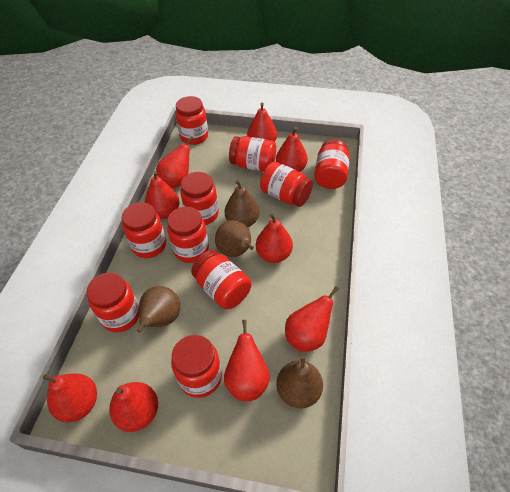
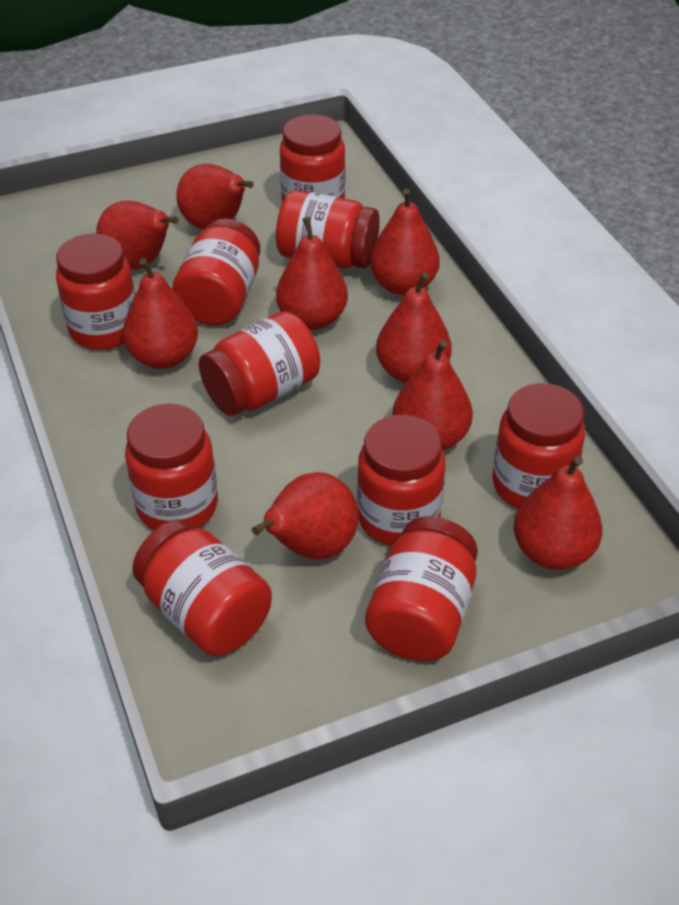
brown pear: [137,286,180,333] [215,220,254,257] [225,180,259,228] [276,355,323,408] = 4 -> none = 0

